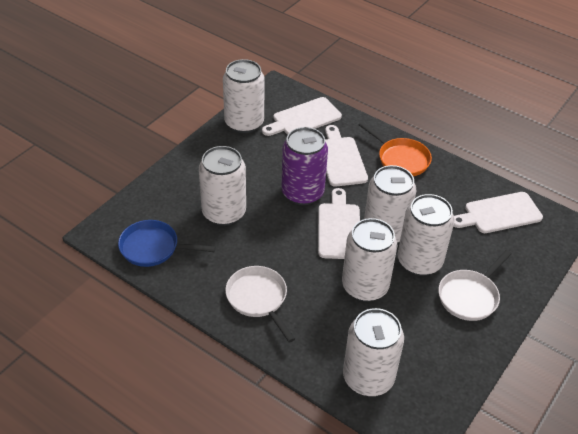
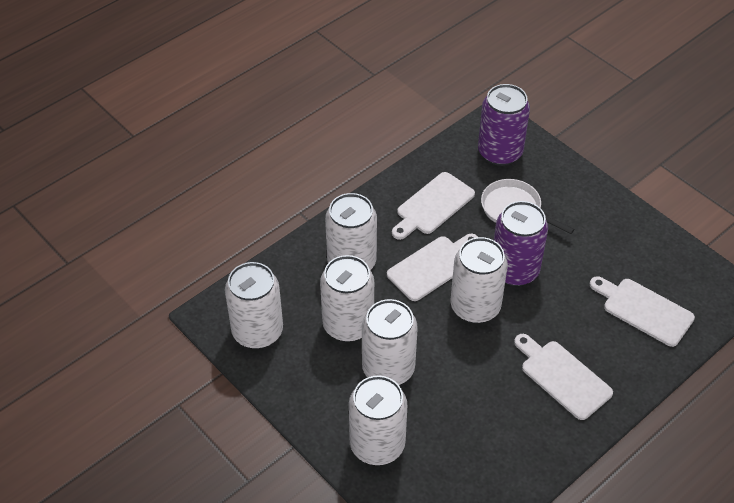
blue pan: [118,220,216,267] = 1 -> none = 0
orange pan: [358,122,432,176] = 1 -> none = 0
purple can: [281,127,328,205] = 1 -> [478,84,530,166] [494,201,548,286] = 2
white pan: [225,266,295,342] [438,250,512,321] = 2 -> [481,179,575,234] = 1

